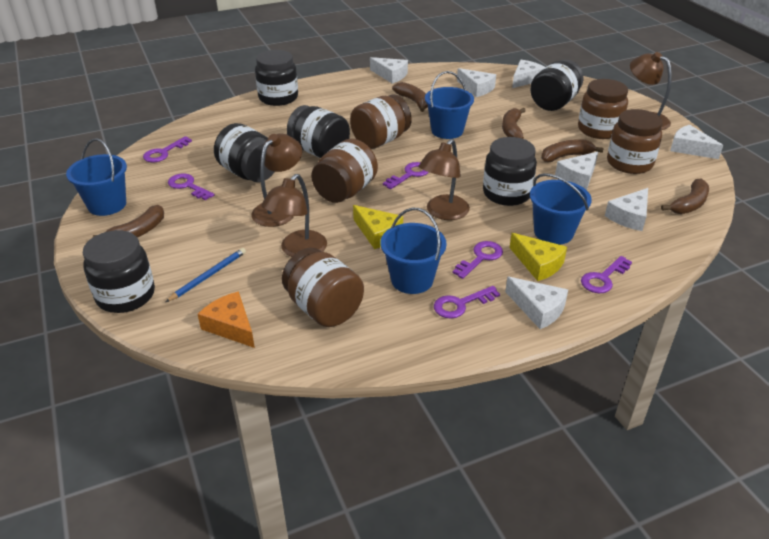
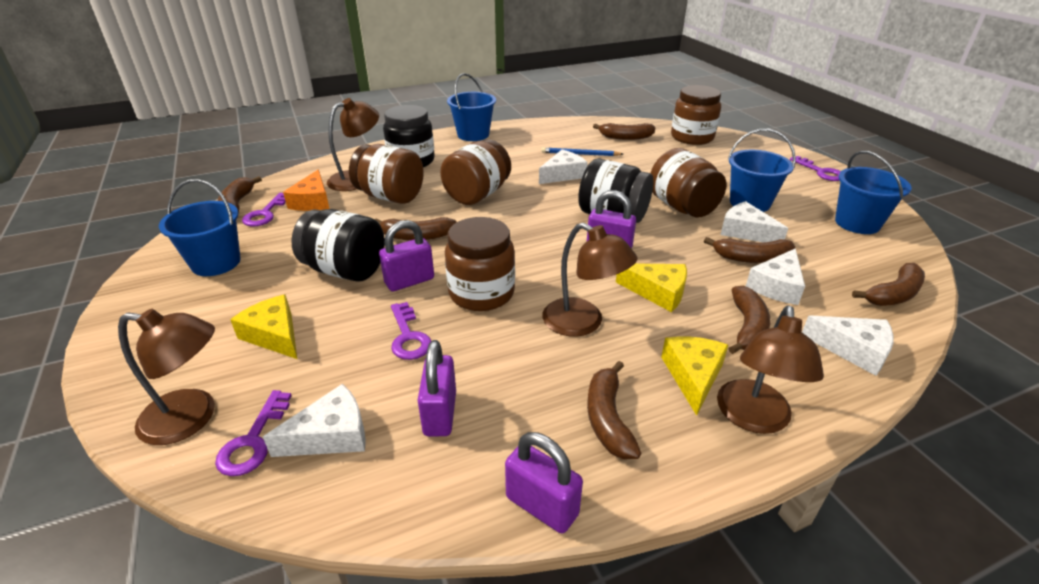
black jar: [83,230,155,313] [214,123,274,182] [255,50,298,106] [287,105,350,158] [483,137,537,206] [530,60,583,111] = 6 -> [291,209,385,281] [383,105,435,167] [578,159,654,223] = 3
brown banana: [93,205,164,238] [392,82,428,112] [502,108,526,139] [541,139,604,162] [661,179,709,214] = 5 -> [218,176,262,214] [375,217,457,241] [587,361,641,459] [593,123,655,140] [704,237,795,263] [728,286,771,354] [852,263,925,306] = 7
purple key: [143,136,192,162] [168,173,215,200] [383,162,429,189] [434,286,500,319] [453,241,503,279] [581,256,632,293] = 6 -> [215,390,292,476] [242,193,286,226] [391,302,431,360] [790,156,841,181] = 4
purple padlock: none = 0 -> [379,220,434,291] [418,340,456,436] [505,432,583,534] [587,190,636,249] = 4
white cheese: [370,57,408,84] [457,68,496,97] [505,277,568,329] [512,60,545,88] [555,152,598,190] [605,188,648,231] [670,125,723,159] = 7 -> [263,384,366,457] [539,150,588,184] [720,201,788,242] [746,248,805,305] [802,316,893,376] = 5
yellow cheese: [353,205,403,249] [510,233,567,281] = 2 -> [230,294,297,359] [616,264,687,312] [661,336,728,416] = 3

